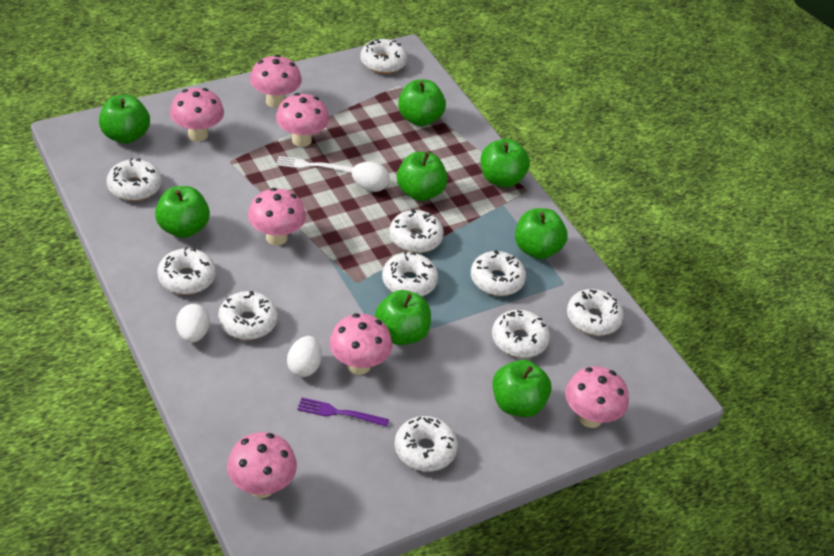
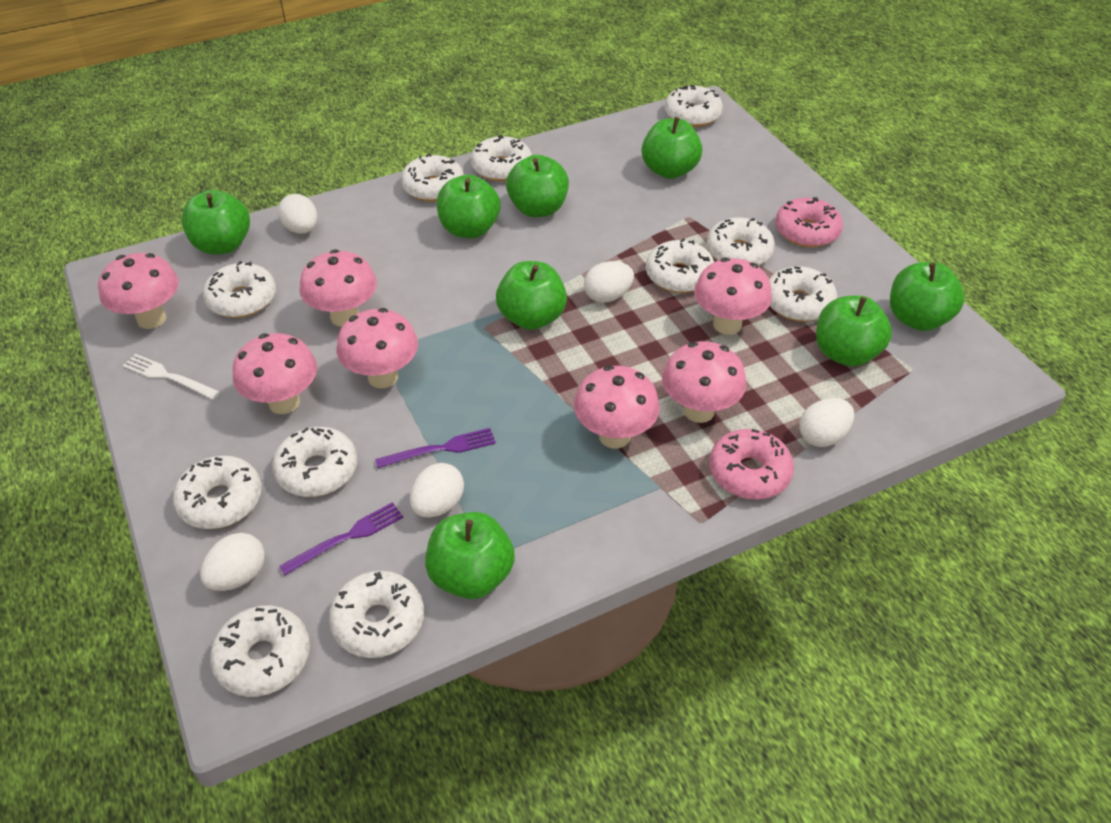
pink donut: none = 0 -> [709,429,794,500] [775,197,843,247] = 2
purple fork: [297,398,389,427] = 1 -> [279,502,404,575] [375,428,496,468] = 2
white donut: [106,158,161,201] [157,247,216,295] [218,291,278,340] [360,39,407,74] [382,251,438,297] [389,209,444,253] [395,416,458,471] [471,250,526,296] [492,310,550,358] [567,289,624,336] = 10 -> [173,455,262,529] [203,261,276,318] [210,605,310,697] [272,427,357,497] [329,571,424,658] [401,153,464,202] [471,135,532,181] [646,238,714,293] [665,85,723,127] [706,217,775,266] [769,266,837,322] = 11
white egg: [176,304,210,343] [287,336,322,377] [351,162,390,192] = 3 -> [200,533,265,591] [278,194,317,234] [410,463,464,518] [584,261,634,303] [799,398,854,447] = 5

